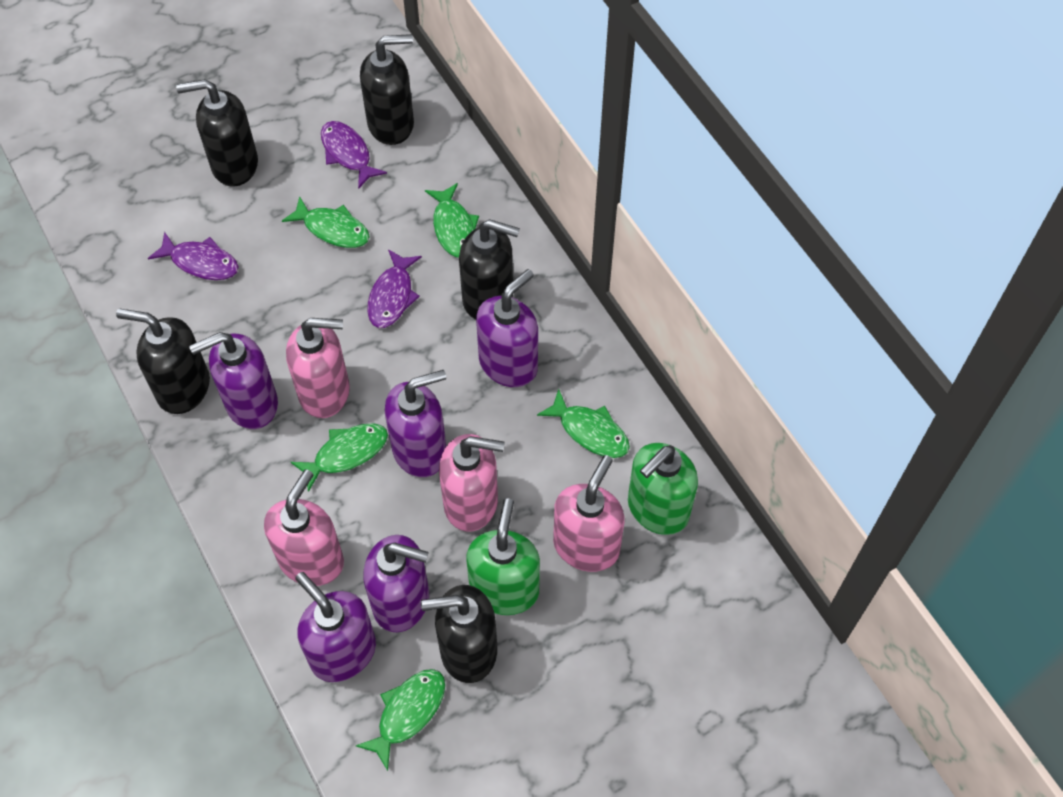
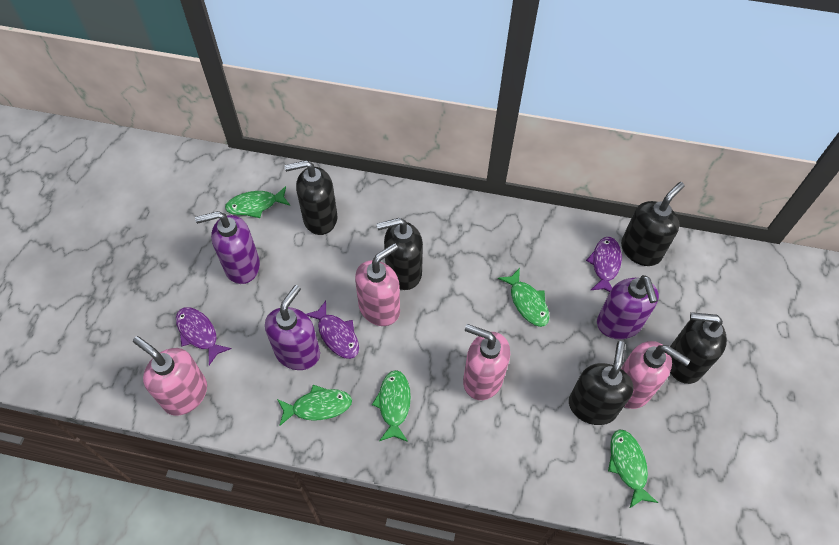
green soap dispenser: [466,498,540,615] [628,443,698,535] = 2 -> none = 0
purple soap dispenser: [189,332,278,429] [295,572,376,682] [363,535,429,632] [385,370,446,477] [476,269,538,387] = 5 -> [195,211,260,284] [265,285,320,370] [597,275,659,339] = 3

